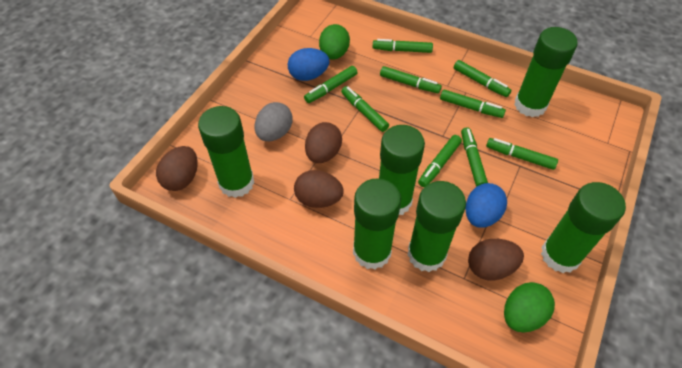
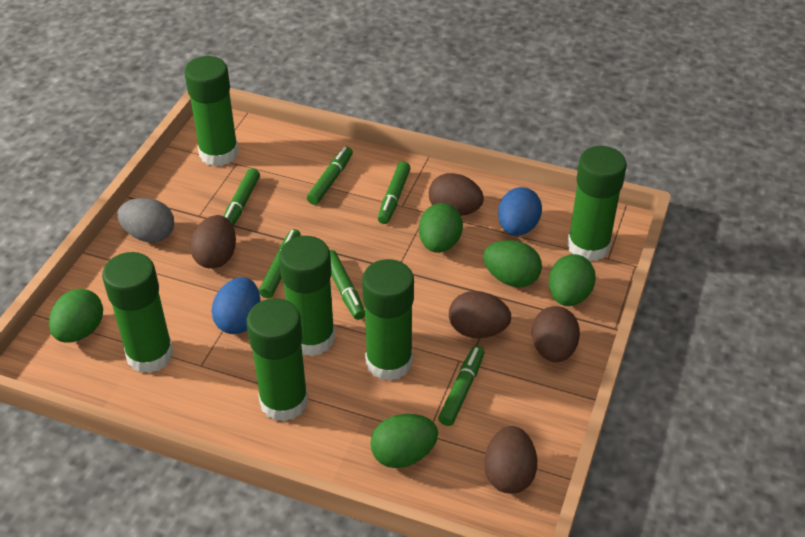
brown egg: [156,146,198,191] [294,170,344,208] [305,122,342,163] [468,239,524,281] = 4 -> [190,215,236,269] [429,173,484,216] [449,291,511,338] [484,426,537,494] [532,306,580,362] = 5
green egg: [319,24,350,60] [504,282,555,333] = 2 -> [49,288,103,343] [370,414,438,468] [419,203,463,253] [483,240,542,287] [549,254,596,306] = 5
green marker: [304,66,358,103] [341,86,389,132] [373,39,433,53] [380,66,442,93] [418,135,462,187] [440,90,506,118] [454,60,511,97] [461,127,488,187] [486,138,558,170] = 9 -> [224,168,260,226] [259,229,301,298] [307,147,353,205] [330,250,365,320] [378,162,411,224] [438,346,484,426] = 6

